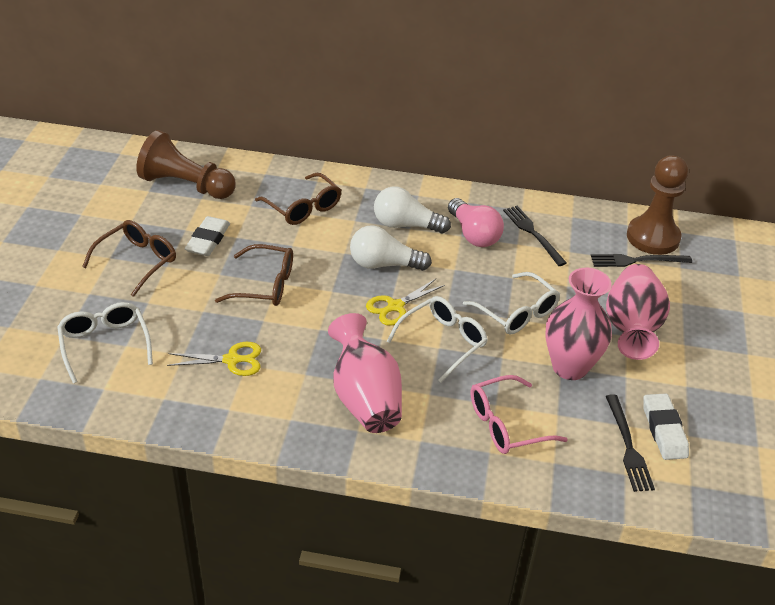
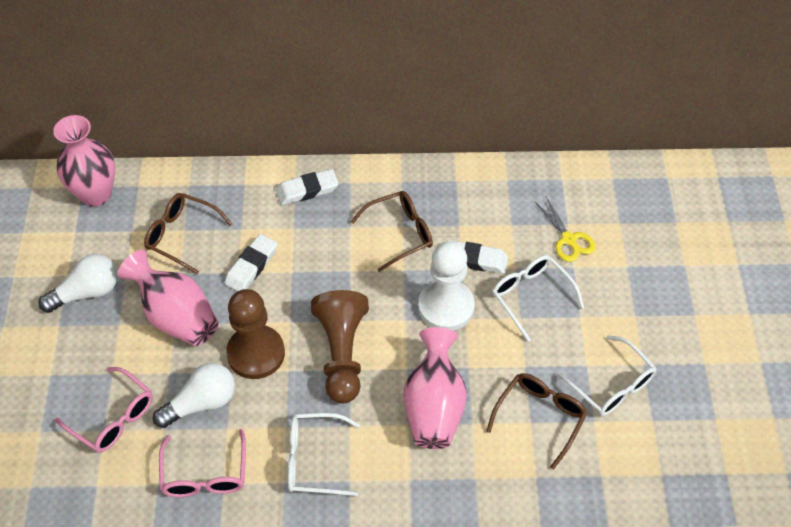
black fork: [503,206,567,266] [591,254,692,267] [606,394,655,492] = 3 -> none = 0
pink glasses: [471,375,568,454] = 1 -> [55,367,153,453] [159,429,246,497] = 2
pink light bulb: [448,198,504,247] = 1 -> none = 0
white eraser: [185,216,230,256] [643,393,689,460] = 2 -> [225,234,277,291] [276,169,339,205] [447,240,508,274] = 3
white pawn: none = 0 -> [418,241,475,331] = 1
yellow scissors: [167,342,261,376] [366,279,445,326] = 2 -> [535,197,595,262] = 1

